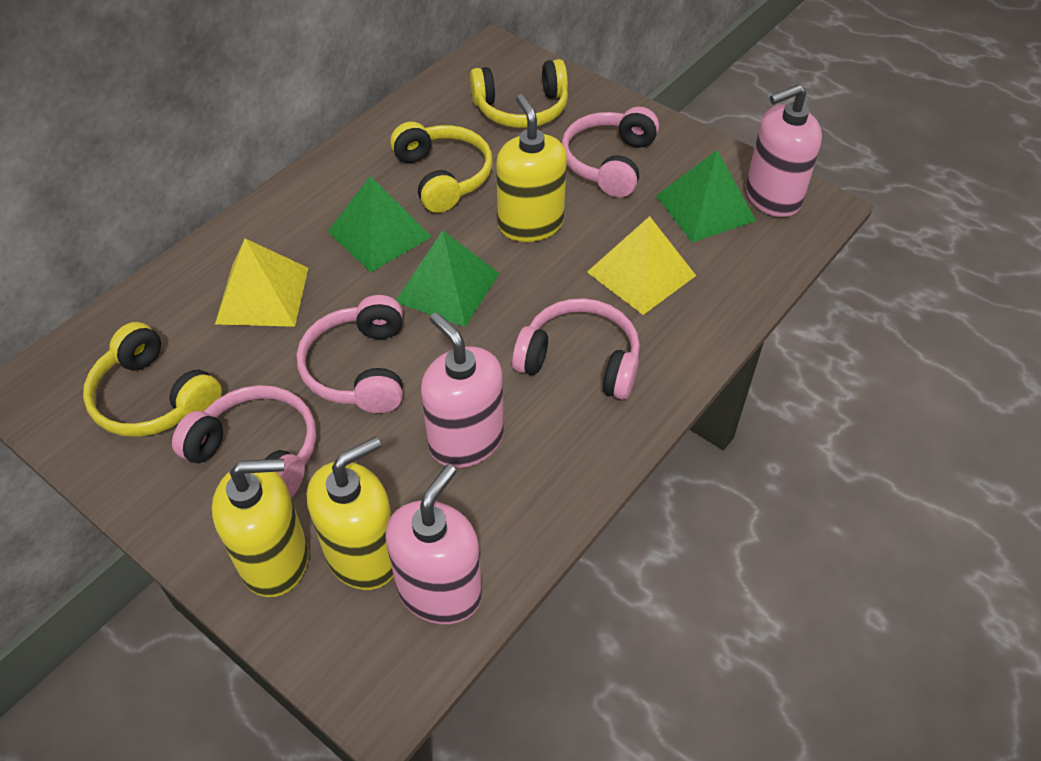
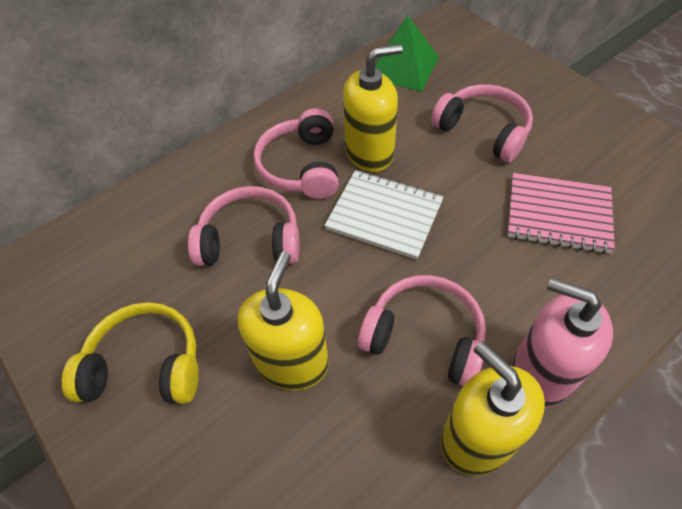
green pyramid: [327,176,432,272] [396,230,500,327] [656,150,756,243] = 3 -> [375,15,439,92] = 1
pink notebook: none = 0 -> [508,173,615,254] = 1
pink soap dispenser: [385,464,482,624] [421,312,504,468] [746,84,822,217] = 3 -> [511,278,613,408] = 1
white notebook: none = 0 -> [324,170,444,260] = 1
yellow headphones: [83,322,222,437] [390,122,492,213] [470,59,568,128] = 3 -> [62,302,199,404] = 1
yellow pyramid: [215,238,308,327] [587,216,696,315] = 2 -> none = 0

